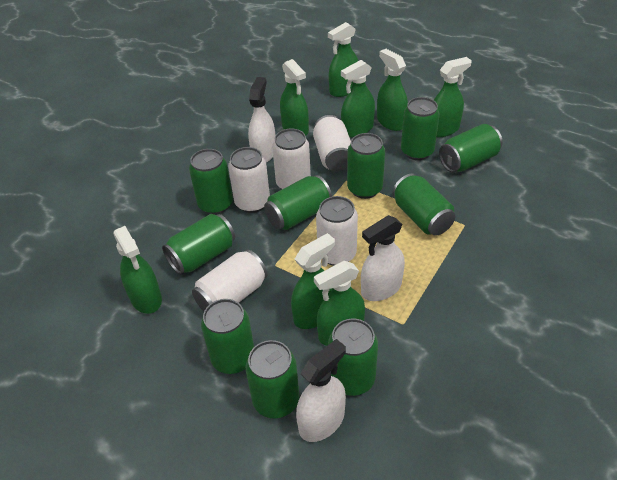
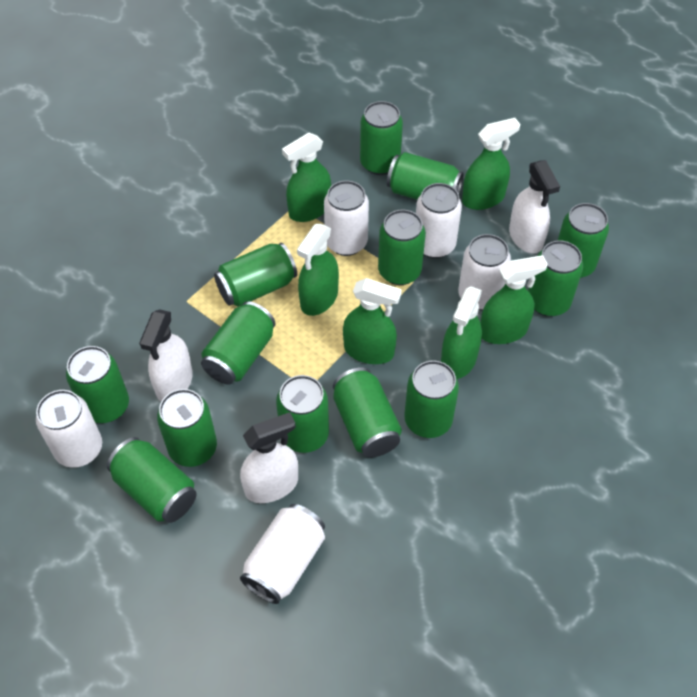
green can: [162,214,235,275] [189,149,233,215] [201,299,254,374] [246,340,299,418] [264,175,332,230] [328,318,378,396] [347,133,385,199] [393,174,455,236] [401,97,440,160] [439,124,502,172] = 10 -> [66,346,129,423] [107,437,197,523] [157,389,217,467] [201,301,276,385] [214,243,297,307] [276,375,329,453] [333,367,402,458] [360,101,403,175] [378,210,426,285] [387,152,464,200] [404,360,459,438] [528,240,583,317] [558,203,609,278] = 13
green spray bottle: [113,226,162,314] [280,59,309,135] [291,233,335,329] [314,261,365,346] [328,22,358,97] [341,60,375,137] [377,49,408,131] [434,57,472,137] = 8 -> [282,133,331,222] [297,224,339,316] [343,278,402,364] [441,286,482,379] [462,118,520,210] [481,255,548,344] = 6

